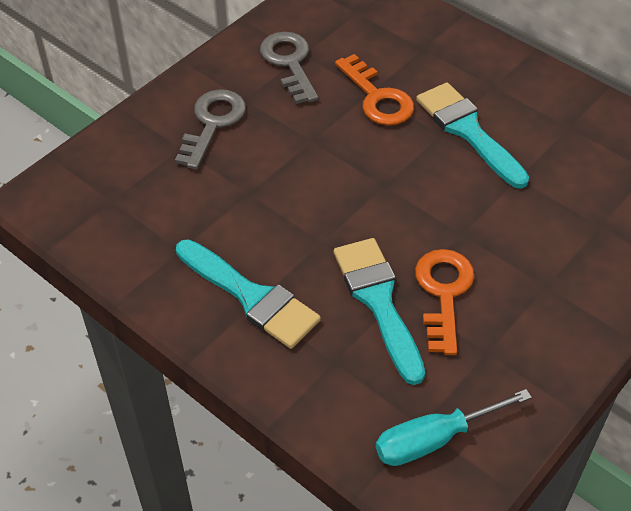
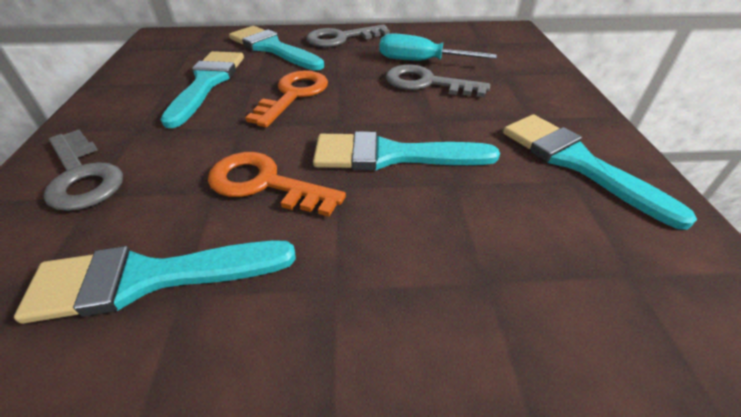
grey key: [175,89,246,169] [260,32,318,104] = 2 -> [44,129,123,211] [306,24,390,47] [386,64,490,98] = 3
turquoise brush: [176,239,321,349] [334,238,425,385] [416,83,529,189] = 3 -> [14,240,296,324] [160,51,244,128] [229,26,324,70] [313,131,500,171] [503,114,697,230] = 5

